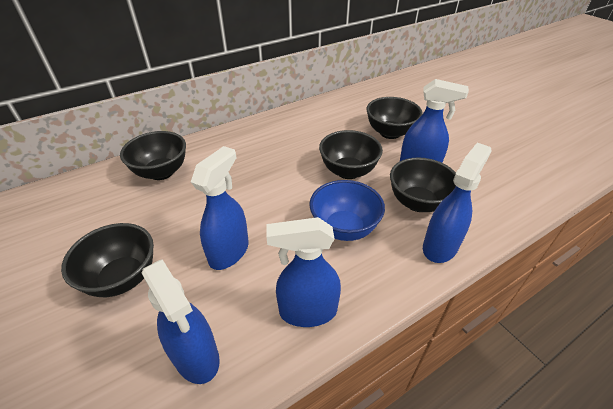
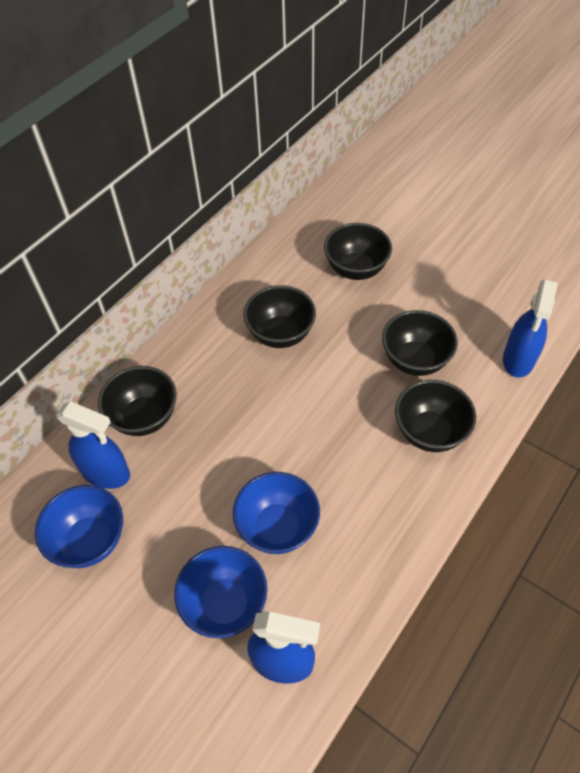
blue bowl: [309,180,385,241] = 1 -> [35,485,123,568] [174,546,267,638] [233,472,320,554] = 3
blue spray bottle: [142,259,220,384] [191,146,249,270] [266,217,341,327] [400,79,469,163] [423,142,492,263] = 5 -> [56,401,130,489] [247,612,320,684] [503,280,558,378] = 3

